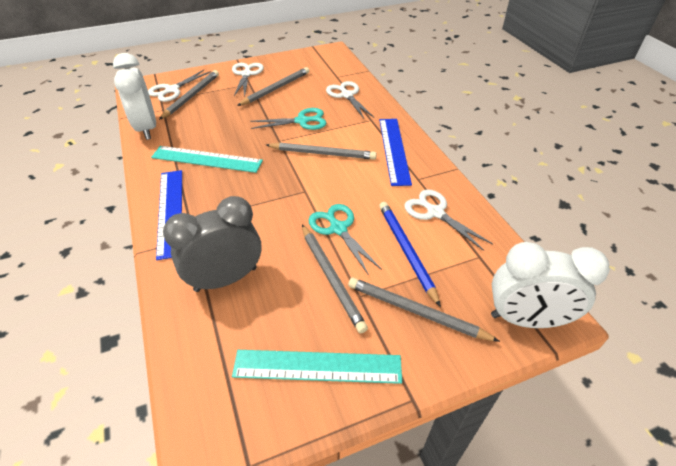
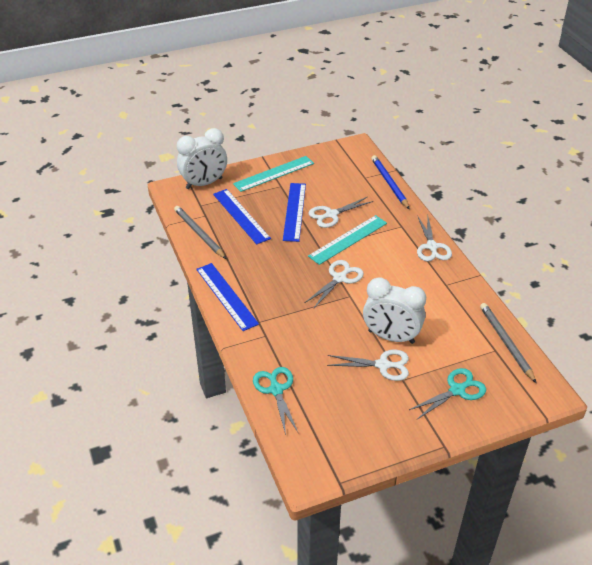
blue ruler: [156,170,182,260] [379,119,412,186] = 2 -> [196,263,259,331] [213,189,271,245] [283,183,306,242] = 3
grey clock: [163,196,261,292] = 1 -> none = 0
grey pencil: [159,70,219,120] [237,67,309,106] [266,143,377,160] [302,225,368,333] [348,278,500,342] = 5 -> [174,206,226,259] [480,303,536,383] = 2

